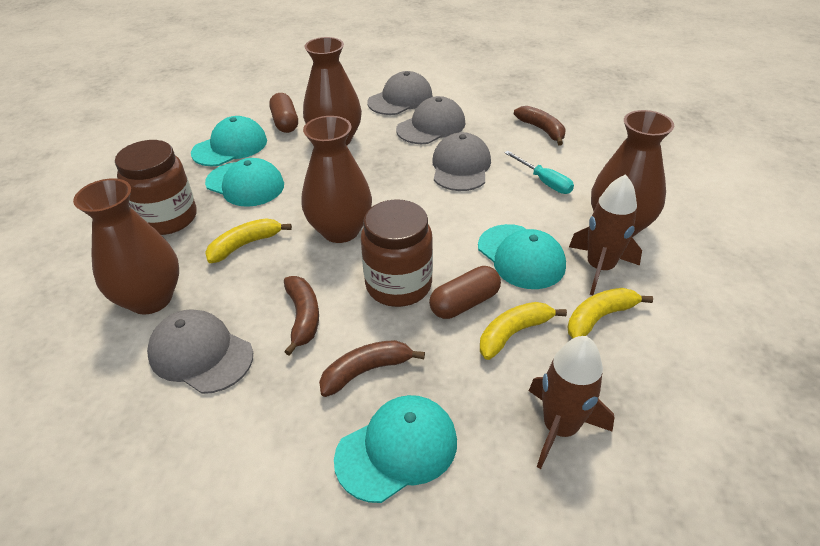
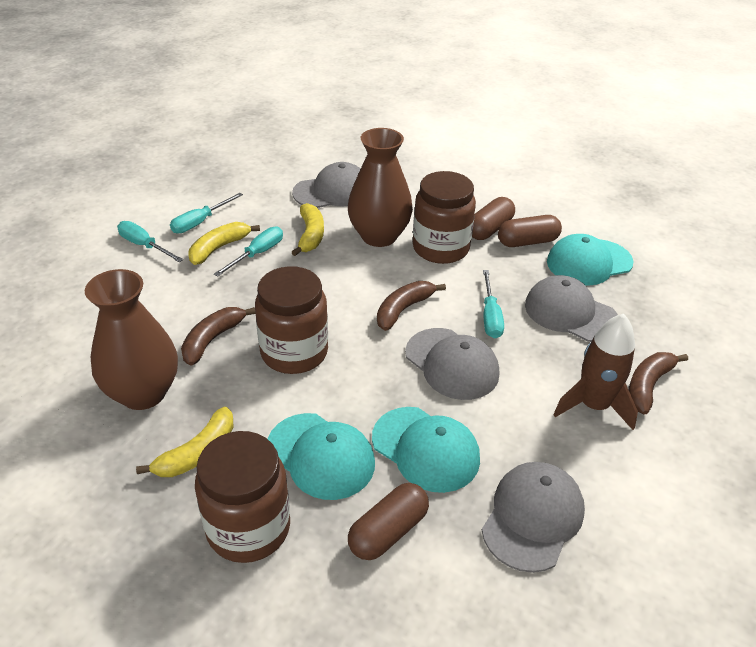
brown capsule: [269,93,298,133] [429,266,501,319] = 2 -> [348,483,429,560] [472,197,515,240] [498,215,562,247] = 3
brown jar: [115,140,197,235] [361,199,433,307] = 2 -> [195,431,290,563] [255,266,328,374] [413,171,476,264] = 3
brown rocket: [529,336,614,469] [569,174,642,295] = 2 -> [553,314,638,430] = 1
brown vase: [73,178,179,314] [301,116,372,243] [303,37,362,146] [591,110,674,237] = 4 -> [85,269,178,410] [348,128,413,247] = 2
turquoise cap: [191,116,267,166] [205,158,284,207] [334,395,457,503] [478,224,566,289] = 4 -> [268,413,375,500] [372,407,480,493] [547,234,634,286] = 3
turquoise screwdriver: [504,151,574,194] = 1 -> [117,221,183,262] [170,193,243,234] [214,227,283,276] [483,270,504,338] = 4

